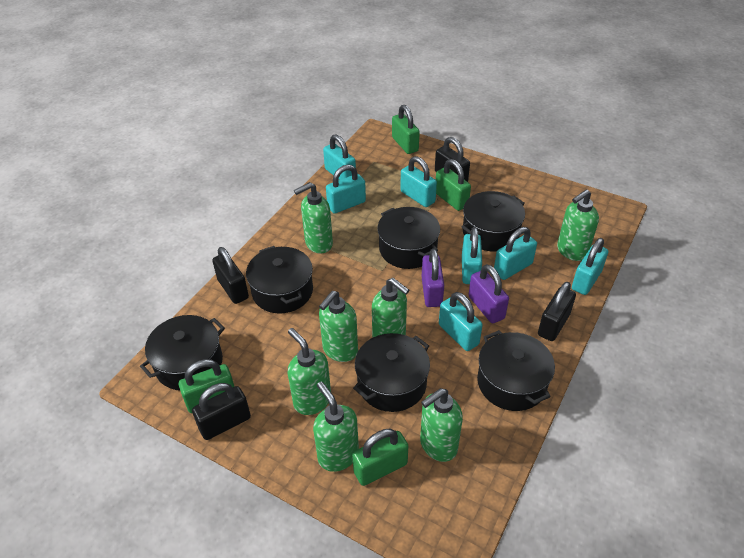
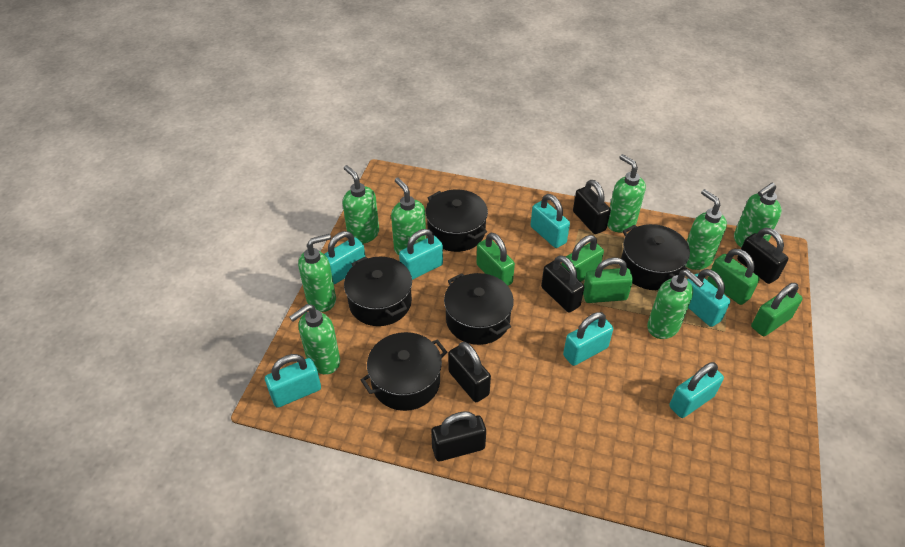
black padlock: [192,383,251,440] [212,247,249,304] [435,137,470,182] [538,282,576,341] = 4 -> [431,411,486,461] [448,342,491,402] [541,255,584,313] [573,180,611,234] [737,228,788,284] = 5
black pot: [140,315,225,390] [246,246,313,313] [353,333,430,412] [377,207,440,269] [461,191,525,251] [477,330,555,411] = 6 -> [344,256,412,326] [361,332,447,411] [425,190,488,252] [444,273,514,345] [621,224,690,290] = 5
green padlock: [179,359,235,413] [352,429,408,486] [392,105,420,154] [436,159,471,211] = 4 -> [476,233,515,286] [562,235,604,282] [583,257,633,303] [707,249,760,305] [751,283,803,336] = 5
green soap dispenser: [287,328,331,415] [294,182,333,254] [313,381,359,472] [319,291,358,362] [372,278,409,338] [420,388,463,462] [557,189,599,261] = 7 -> [289,304,340,375] [298,234,336,312] [343,165,379,244] [391,177,426,255] [607,154,646,233] [647,269,704,339] [685,189,727,270] [734,183,782,248] = 8
purple padlock: [422,248,444,307] [469,264,509,323] = 2 -> none = 0

